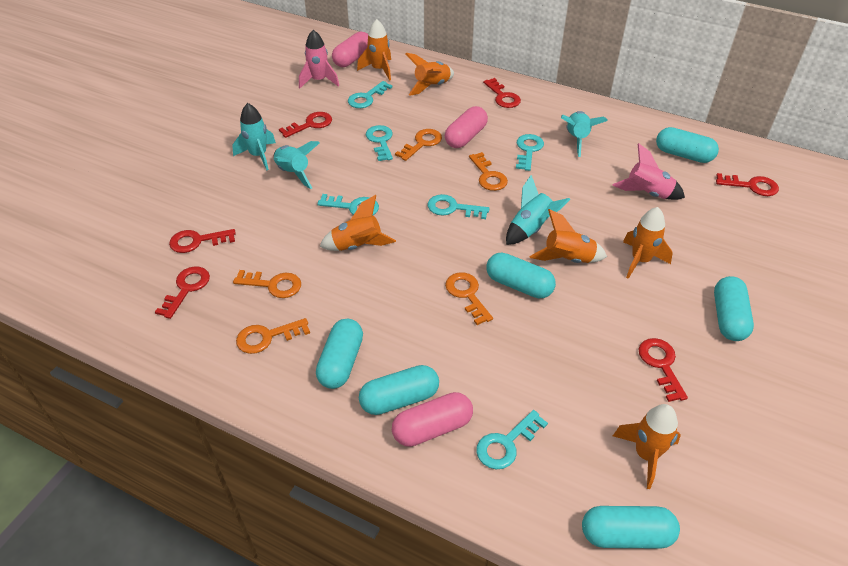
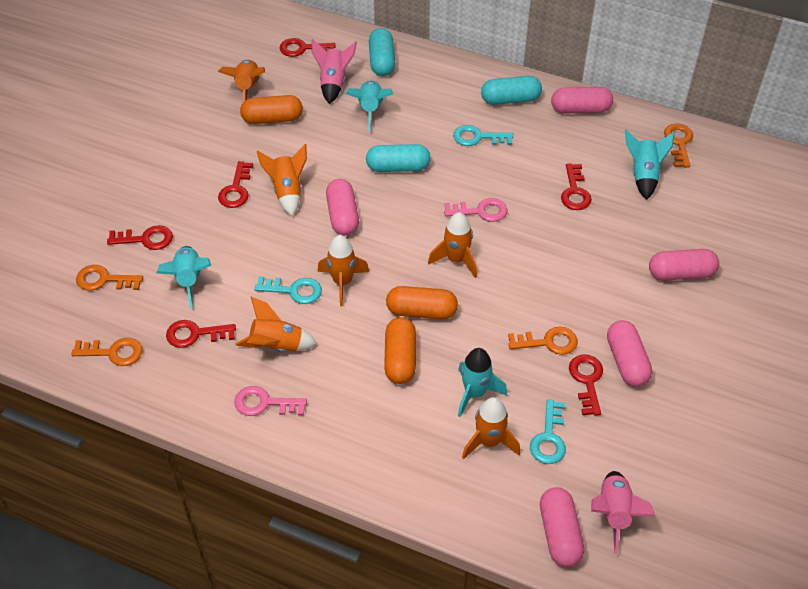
orange capsule: none = 0 -> [240,95,303,124] [384,317,416,384] [386,286,458,319] = 3
orange key: [233,270,301,298] [236,318,310,354] [395,129,442,161] [445,272,493,325] [469,152,508,191] = 5 -> [71,338,143,366] [76,265,143,291] [508,327,578,355] [664,124,693,168] = 4
pink capsule: [332,32,368,67] [392,392,473,447] [445,106,488,148] = 3 -> [326,179,359,235] [540,487,584,567] [551,87,613,113] [607,320,652,387] [649,249,719,281] = 5
pink key: none = 0 -> [234,386,307,416] [444,198,507,222] = 2
turquoise capsule: [316,319,363,389] [359,365,439,415] [487,253,556,298] [582,506,680,549] [656,127,719,163] [714,276,754,341] = 6 -> [366,144,431,172] [369,28,395,76] [481,76,542,105] = 3
turquoise key: [317,194,379,216] [348,81,392,108] [366,125,393,161] [428,194,490,219] [476,410,548,469] [516,134,544,171] = 6 -> [255,276,322,304] [453,125,513,146] [530,399,566,464] = 3

